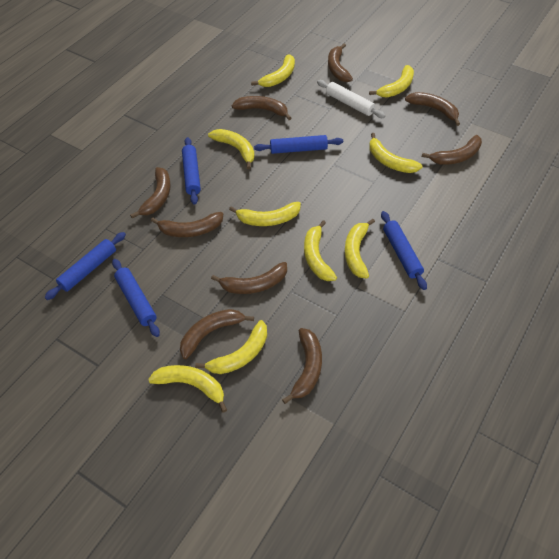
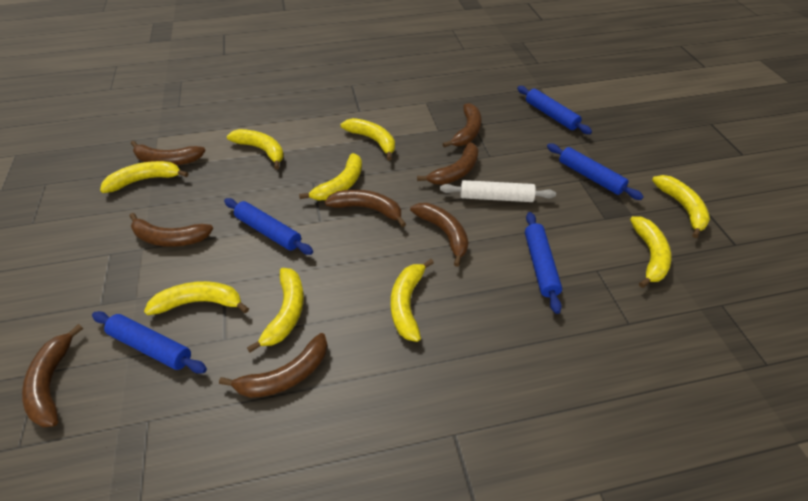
brown banana: [130,167,171,218] [151,212,223,237] [180,309,254,359] [211,262,287,294] [232,96,291,120] [282,328,322,404] [328,44,353,82] [405,92,460,126] [422,135,482,165] = 9 -> [22,324,83,427] [130,213,213,247] [131,141,206,165] [219,333,328,398] [325,189,406,227] [410,203,469,267] [417,142,479,185] [443,103,482,148] = 8

